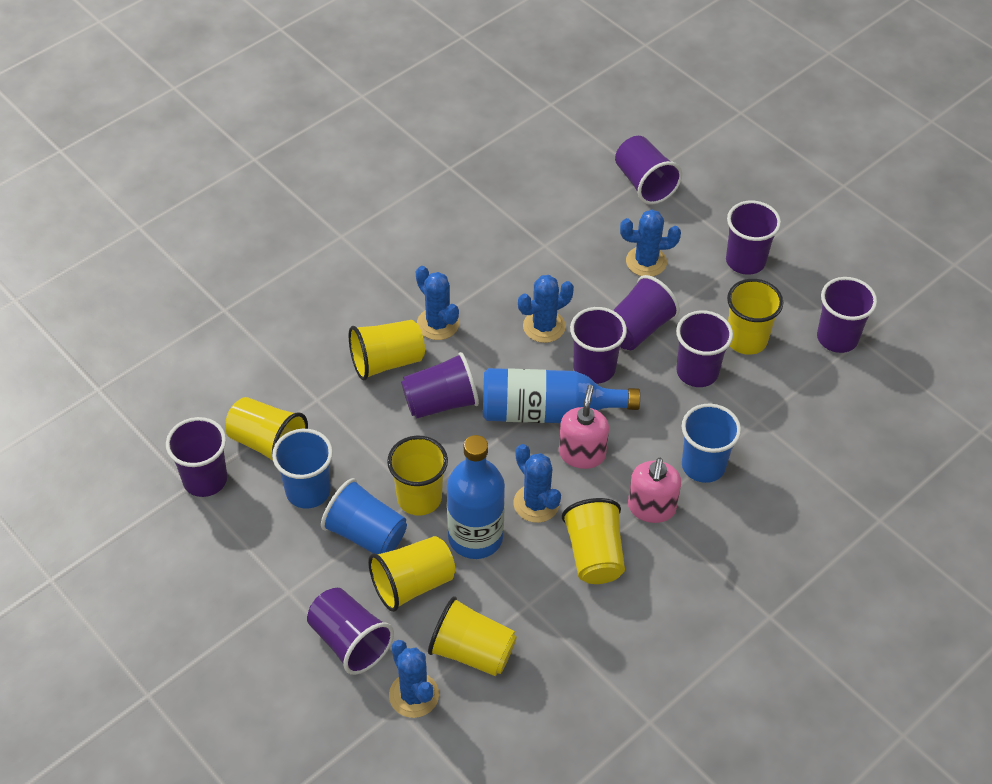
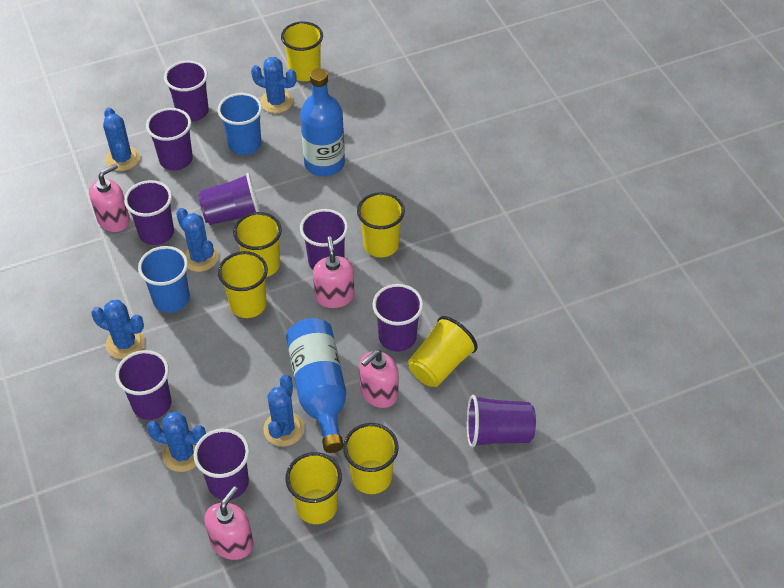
blue cactus: [389,640,439,718] [416,266,459,340] [513,444,561,523] [518,275,574,343] [620,210,681,276] = 5 -> [91,300,145,359] [103,108,140,171] [147,412,206,472] [176,208,219,272] [251,57,296,113] [263,375,304,446] = 6
blue cup: [272,429,333,509] [321,478,407,554] [682,404,741,483] = 3 -> [138,246,190,313] [218,93,262,155] = 2
pink soap dispenser: [559,385,609,469] [628,458,681,523] = 2 -> [89,164,130,232] [204,486,253,560] [313,236,354,308] [359,350,399,408] = 4

